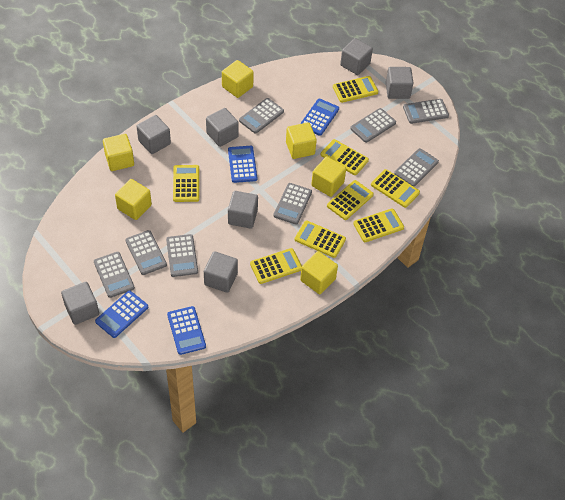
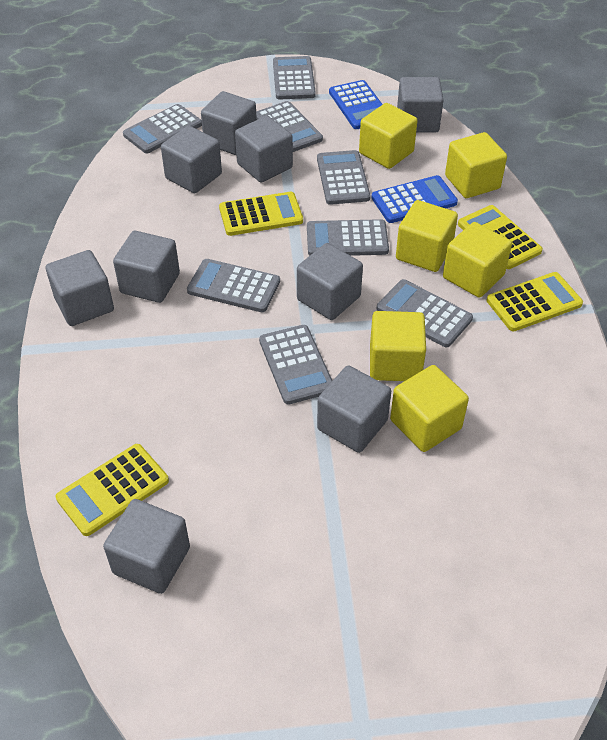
blue calculator: [95,291,148,338] [167,306,206,355] [228,146,257,183] [300,99,339,136] = 4 -> [329,80,383,129] [371,175,458,223] = 2
grey cube: [61,282,99,325] [137,115,171,154] [204,251,238,293] [206,108,239,147] [228,191,258,229] [340,38,373,75] [386,67,413,99] = 7 -> [46,250,114,326] [103,499,190,594] [113,231,180,303] [161,126,222,193] [201,91,257,155] [235,116,293,183] [297,243,363,320] [317,365,391,453] [397,77,444,133] = 9
yellow calculator: [173,165,199,202] [250,248,302,284] [295,220,346,258] [321,139,369,175] [327,180,374,220] [333,76,378,103] [353,209,404,242] [371,169,420,208] = 8 -> [56,444,169,536] [219,192,303,236] [458,205,543,269] [487,272,583,331] = 4

